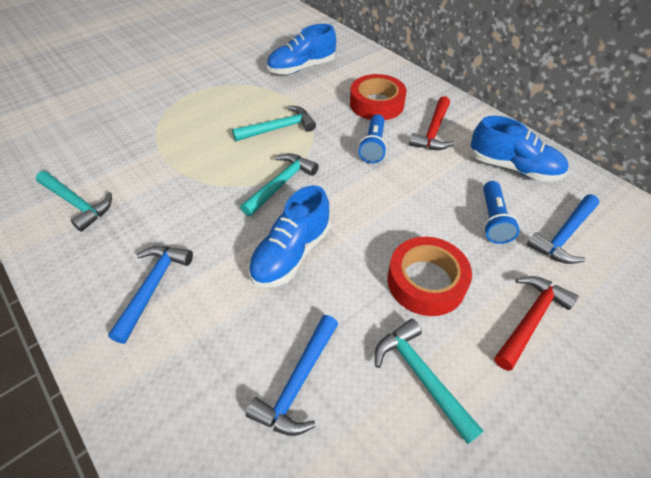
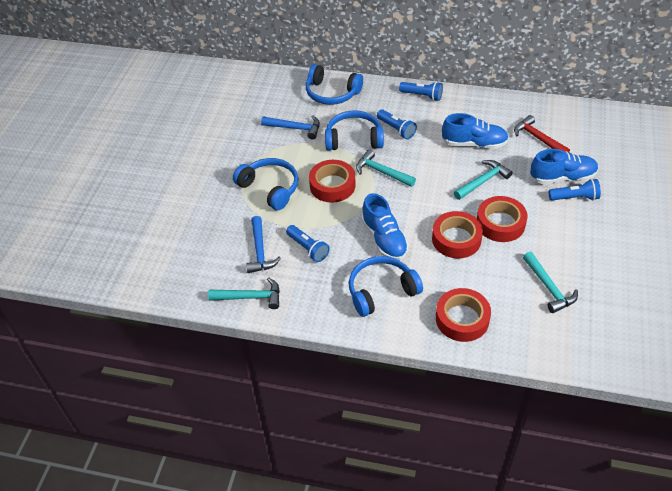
blue flashlight: [358,114,387,163] [483,181,520,244] = 2 -> [286,225,330,262] [377,109,417,139] [399,82,443,101] [549,179,601,200] = 4
blue hammer: [108,246,193,344] [245,315,338,436] [527,195,599,264] = 3 -> [246,216,281,273] [261,116,320,139] = 2
blue headphones: none = 0 -> [233,158,298,210] [306,64,363,105] [325,110,384,151] [349,256,423,317] = 4
red hammer: [409,96,454,150] [494,276,579,371] = 2 -> [514,115,570,152] = 1
red tape: [350,74,407,120] [387,237,472,316] = 2 -> [309,160,356,203] [432,211,483,259] [436,288,491,342] [477,196,527,242] = 4

